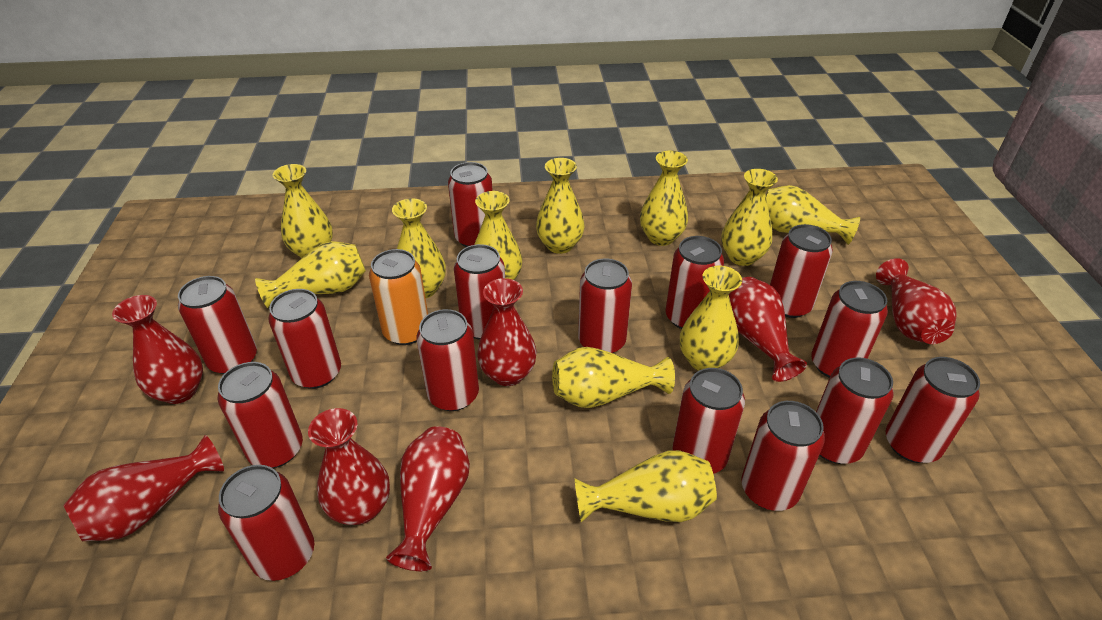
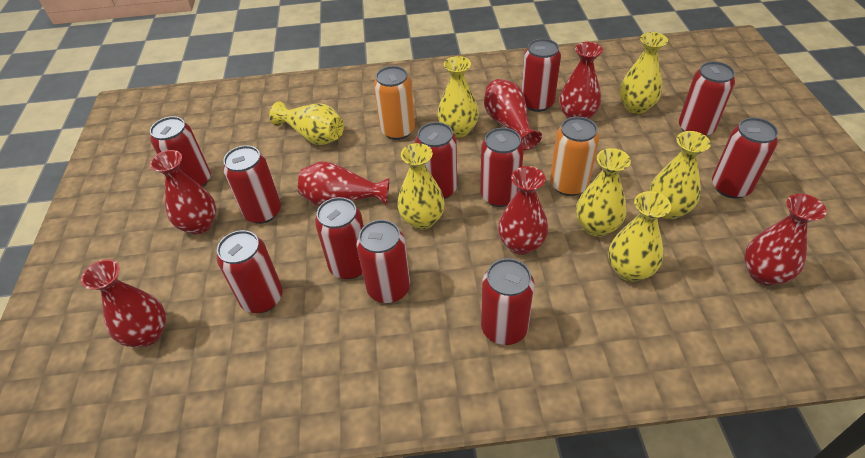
orange can: [369,249,428,345] = 1 -> [374,66,415,140] [550,117,599,196] = 2
red can: [178,276,257,374] [218,362,303,468] [218,465,315,581] [268,289,341,389] [416,309,479,411] [448,162,493,247] [454,244,505,340] [578,259,632,353] [665,236,724,329] [672,368,745,474] [741,401,825,511] [770,224,833,318] [811,281,888,378] [816,358,894,464] [886,357,980,463] = 15 -> [150,116,211,187] [217,230,283,313] [223,145,281,224] [315,197,364,279] [357,220,410,303] [415,122,457,199] [480,128,524,207] [481,258,535,345] [522,39,561,112] [679,61,735,136] [712,117,778,198] = 11
yellow vase: [255,241,366,309] [273,164,333,258] [392,198,446,298] [474,191,522,280] [536,158,585,254] [552,347,675,408] [575,450,717,523] [640,151,688,246] [680,266,742,371] [721,169,778,266] [766,185,860,245] = 11 -> [269,101,344,145] [397,143,445,230] [438,56,479,138] [576,148,631,237] [608,191,671,282] [620,32,668,114] [649,131,711,219] = 7

